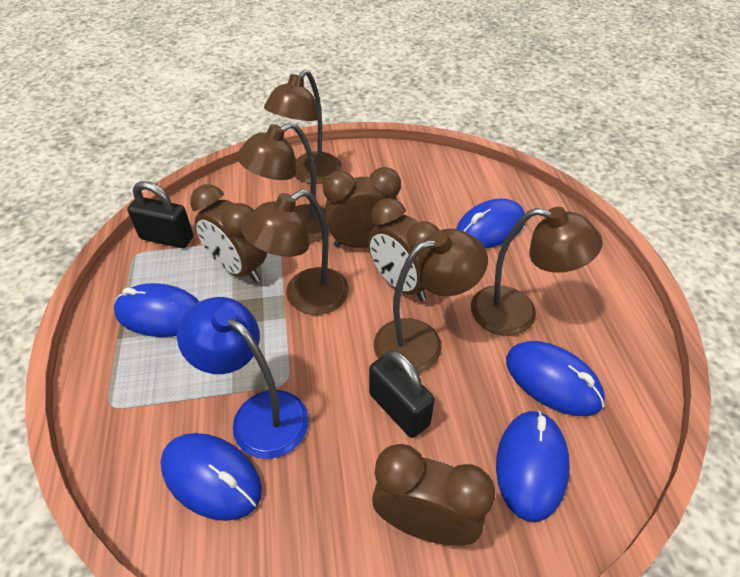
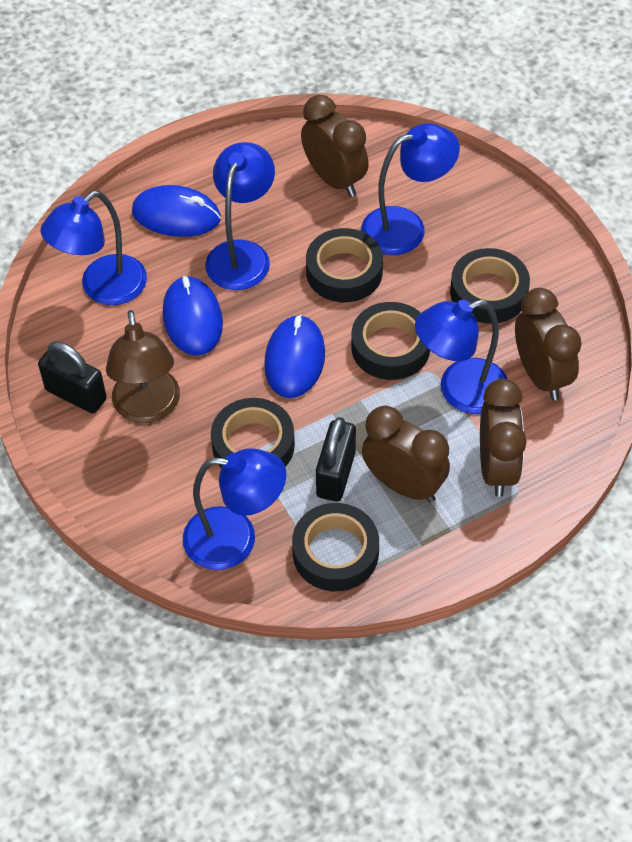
black tape: none = 0 -> [211,398,295,468] [292,503,379,591] [306,228,383,302] [351,302,430,380] [450,248,530,324] = 5
blue lamp: [177,297,309,459] = 1 -> [40,191,147,305] [183,448,286,570] [205,142,275,290] [361,123,460,255] [415,299,507,414] = 5
blue mouse: [114,283,199,337] [160,433,262,521] [456,199,525,248] [496,410,570,522] [506,341,605,416] = 5 -> [132,185,221,237] [163,276,223,355] [264,314,325,398] = 3
brown lamp: [237,122,330,243] [241,189,349,315] [264,69,342,184] [374,229,488,373] [471,207,603,336] = 5 -> [106,310,180,423] = 1

